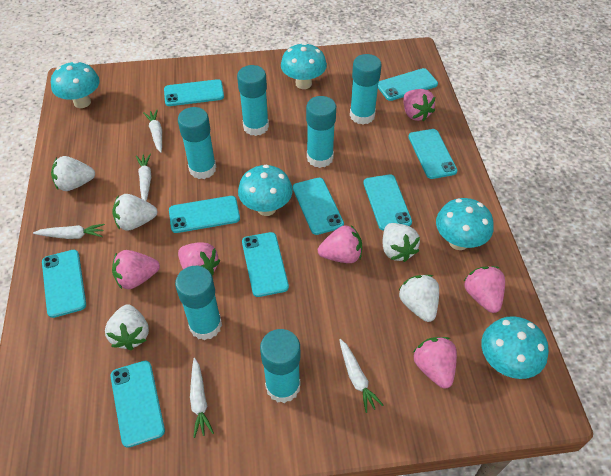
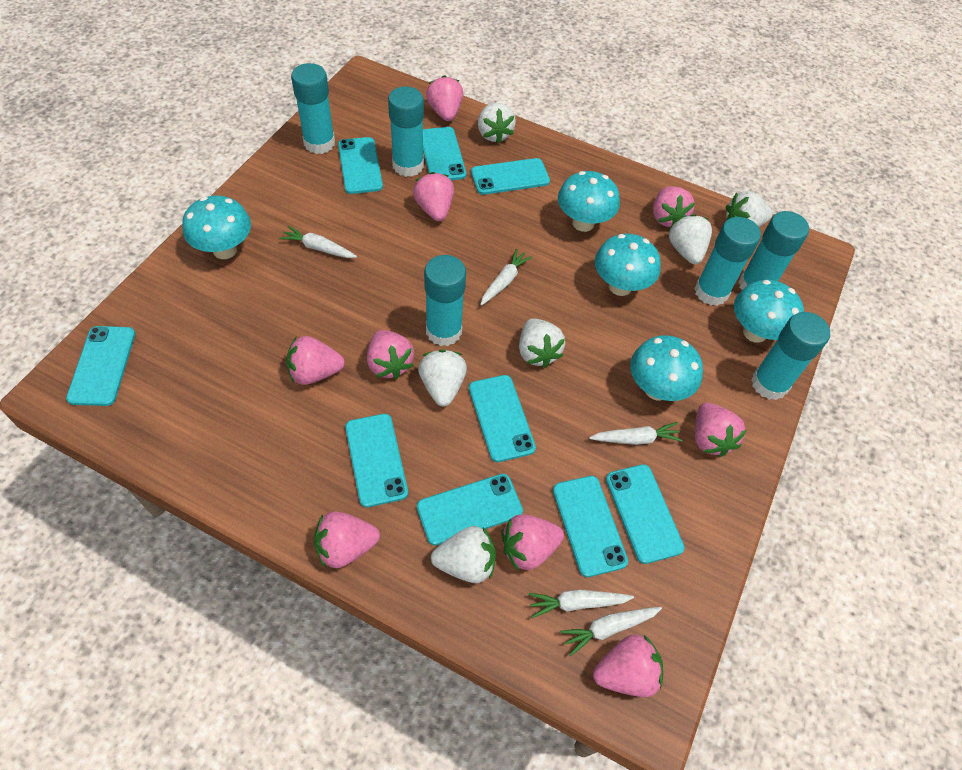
pink strawberry: [112,250,160,289] [178,242,220,276] [318,225,362,263] [403,89,435,121] [413,337,457,389] [464,266,505,313] = 6 -> [286,336,345,385] [314,511,380,568] [367,330,414,379] [413,172,454,221] [426,75,463,121] [501,514,564,570] [593,635,663,697] [653,186,695,227] [695,403,747,457] = 9
white strawberry: [51,156,95,191] [105,305,149,350] [112,194,158,231] [383,223,420,262] [398,275,439,322] = 5 -> [418,350,467,406] [431,526,496,583] [478,103,516,144] [519,318,565,368] [669,214,712,264] [726,191,773,227] = 6

